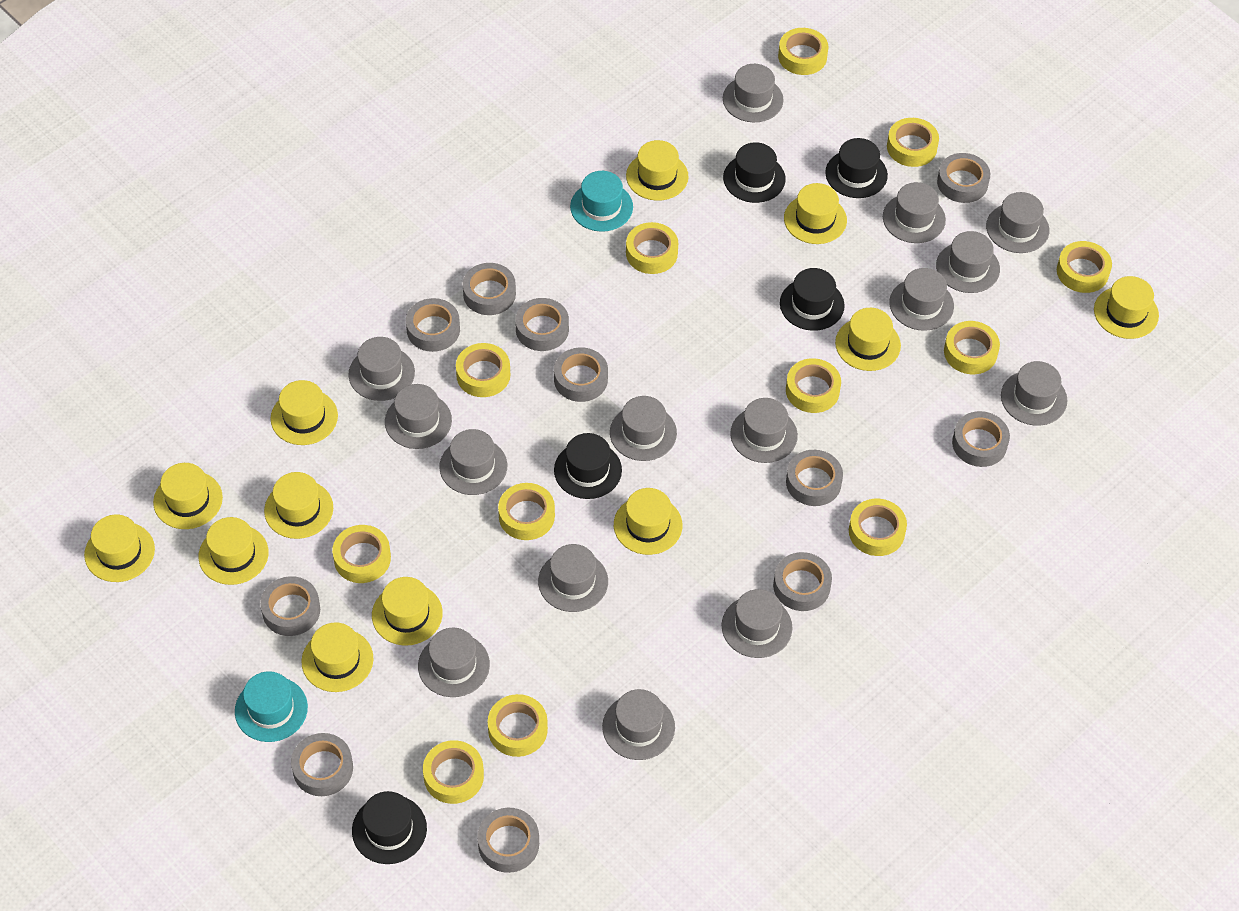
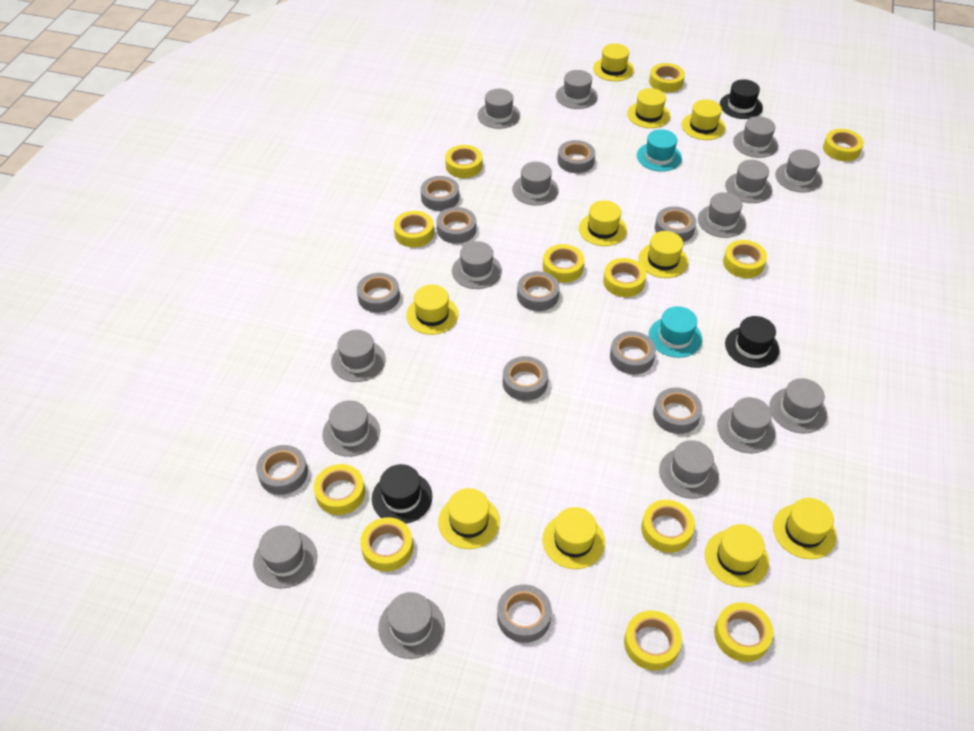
black hat: [352,791,427,864] [554,433,622,499] [723,142,786,203] [780,268,845,331] [825,138,888,198] = 5 -> [372,464,432,524] [720,79,763,119] [725,316,780,368] = 3
yellow hat: [84,514,155,582] [153,463,223,529] [198,517,269,585] [264,472,333,539] [271,380,338,445] [301,622,373,692] [372,577,443,646] [614,488,682,555] [626,140,689,201] [784,183,847,244] [835,308,901,371] [1094,276,1159,339] = 12 -> [406,285,459,335] [438,488,500,549] [542,507,605,569] [579,200,627,246] [593,43,634,81] [627,88,671,128] [638,231,688,278] [682,99,726,140] [705,524,769,587] [773,498,837,559] = 10

